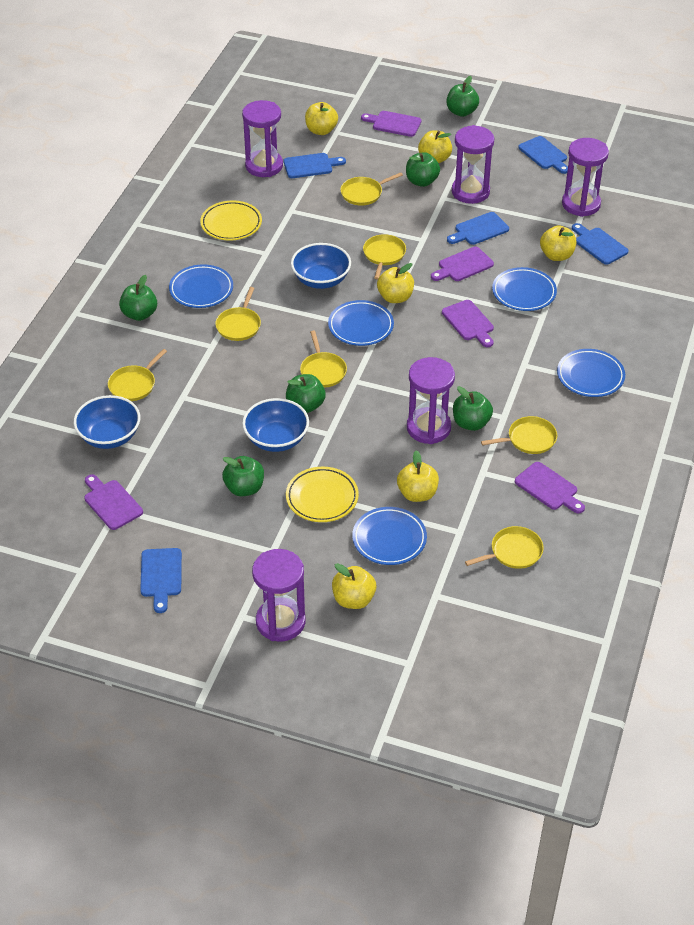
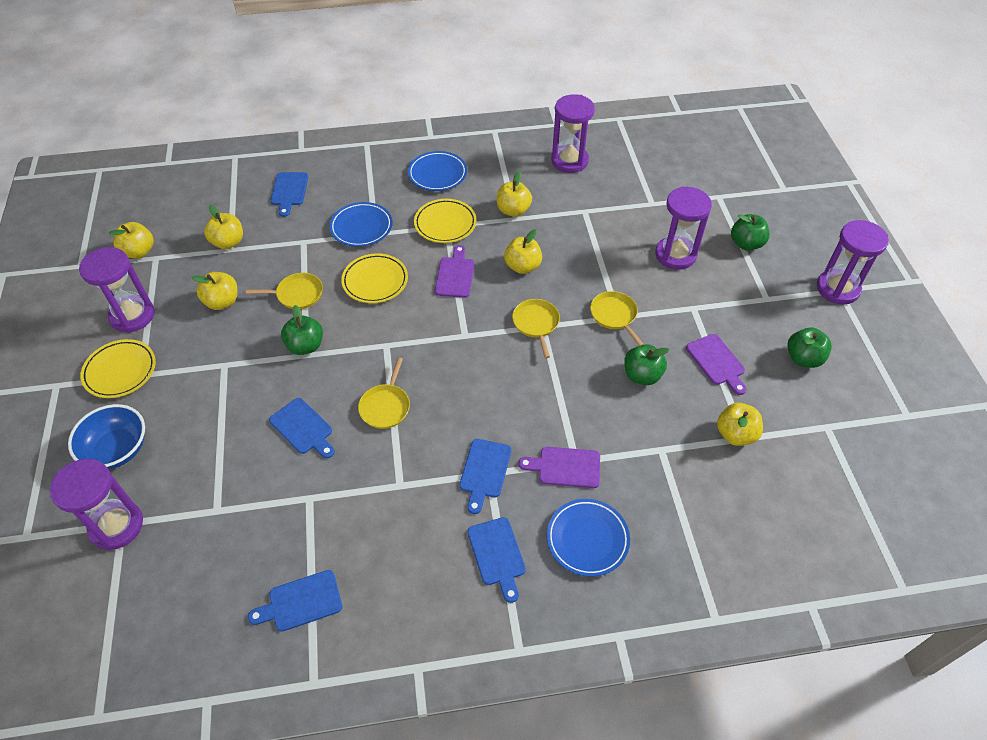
blue bowl: [74,395,140,449] [242,398,309,452] [291,243,351,289] = 3 -> [68,404,145,469] = 1
blue plate: [169,264,233,308] [328,300,394,346] [352,507,427,565] [492,267,557,311] [557,349,625,397] = 5 -> [329,202,393,247] [408,151,467,191] [547,499,630,577] = 3
green apple: [119,275,157,321] [222,456,264,496] [286,374,326,413] [406,152,440,187] [447,76,479,117] [453,386,493,431] = 6 -> [281,305,323,355] [624,344,669,385] [731,214,770,251] [787,328,832,368] = 4
purple cutting board: [84,474,143,530] [361,111,421,137] [431,247,494,281] [442,300,494,347] [515,462,585,513] = 5 -> [435,245,475,298] [518,447,600,488] [686,334,747,395] = 3
yellow pan: [108,349,167,401] [215,287,261,341] [300,331,347,388] [340,172,403,206] [363,234,406,279] [465,526,544,569] [481,416,557,454] = 7 -> [246,273,323,309] [358,358,410,429] [512,299,560,358] [590,291,644,346] = 4
yellow plate: [200,201,262,241] [286,467,359,522] = 2 -> [80,339,156,398] [341,253,408,303] [414,199,477,243] = 3

